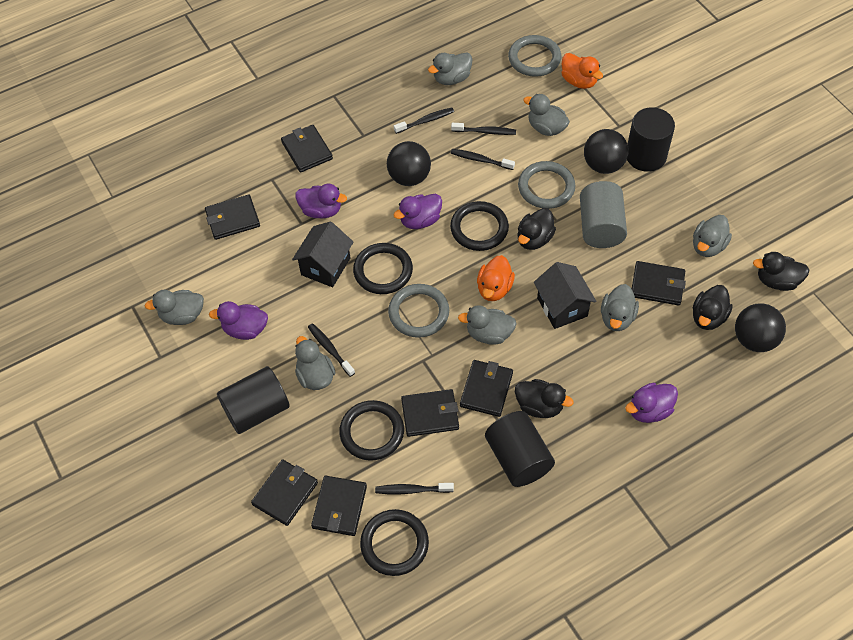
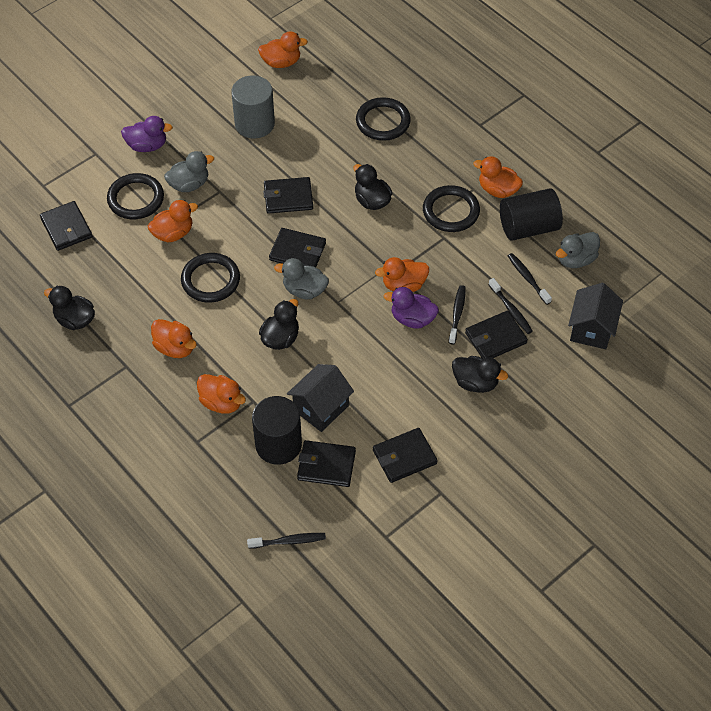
black ball: [387,141,431,186] [584,129,628,174] [735,303,786,352] = 3 -> none = 0
black cylinder: [217,366,290,434] [485,411,555,487] [627,107,675,172] = 3 -> [252,396,302,465] [500,188,563,241] = 2
black toothbrush: [308,323,355,377] [375,483,454,494] [394,107,454,134] [451,123,516,135] [451,149,515,170] = 5 -> [247,533,326,549] [449,285,466,345] [488,278,532,334] [508,253,552,305] = 4
black wallet: [205,194,260,240] [251,459,318,526] [281,125,333,173] [311,476,367,536] [401,389,459,437] [460,360,513,417] [632,261,686,305] = 7 -> [40,201,92,251] [263,177,313,214] [269,228,326,267] [297,440,356,487] [373,428,438,483] [465,311,528,359] = 6
grey duck: [145,290,204,325] [295,336,336,390] [428,52,472,85] [458,305,517,345] [524,94,570,136] [601,284,639,331] [693,215,732,257] = 7 -> [164,151,214,192] [274,258,329,299] [556,232,600,268] = 3
grey ring: [388,284,449,338] [508,35,561,77] [518,161,576,209] = 3 -> none = 0
orange duck: [477,255,515,301] [561,53,603,89] = 2 -> [148,200,198,242] [151,319,197,358] [197,374,246,414] [258,31,308,68] [375,257,429,292] [473,156,523,198] = 6
purple duck: [209,301,268,340] [295,184,347,218] [394,194,442,229] [625,383,678,423] = 4 -> [121,116,173,152] [383,287,439,328] = 2

